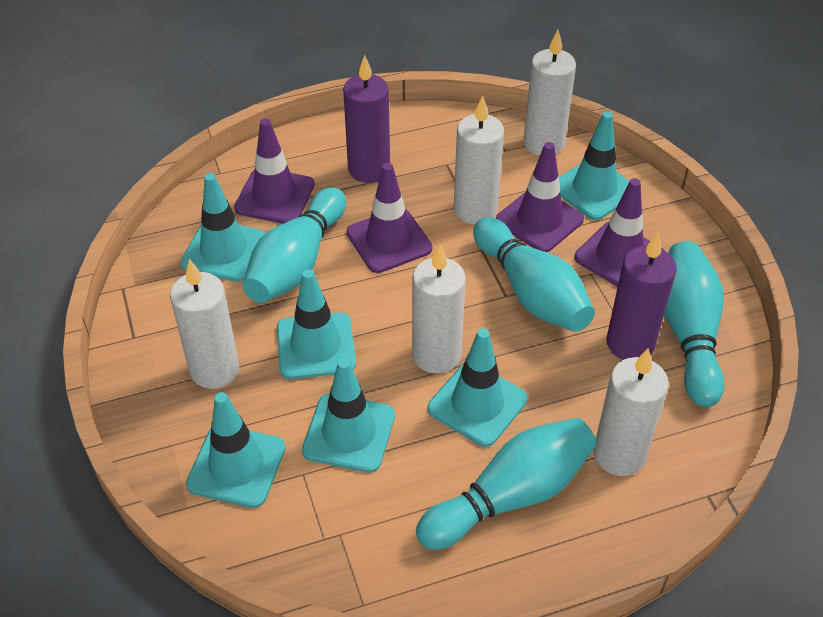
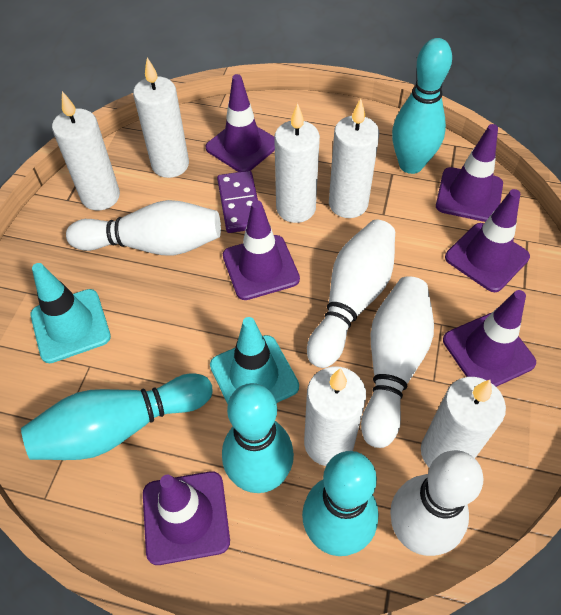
purple candle: [343,55,390,183] [607,232,677,360] = 2 -> none = 0
purple domino: none = 0 -> [217,171,258,233] = 1
purple traffic cone: [234,119,315,224] [346,163,432,273] [496,142,584,252] [574,178,664,287] = 4 -> [143,471,230,565] [205,74,275,172] [223,200,300,300] [436,124,503,222] [443,290,536,387] [445,189,530,292] = 6
turquoise traffic cone: [180,173,265,282] [186,392,286,508] [277,269,356,379] [302,358,395,473] [428,328,528,447] [559,111,630,220] = 6 -> [31,263,111,363] [210,317,299,404] = 2
white bowling pin: none = 0 -> [66,200,221,255] [307,220,395,368] [361,276,434,448] [390,450,483,556] = 4
white candle: [170,259,239,389] [412,244,466,374] [454,96,504,224] [524,30,576,156] [593,348,668,476] = 5 -> [52,91,120,210] [133,57,189,178] [274,103,320,223] [304,366,366,466] [329,98,379,218] [421,377,506,468] = 6

